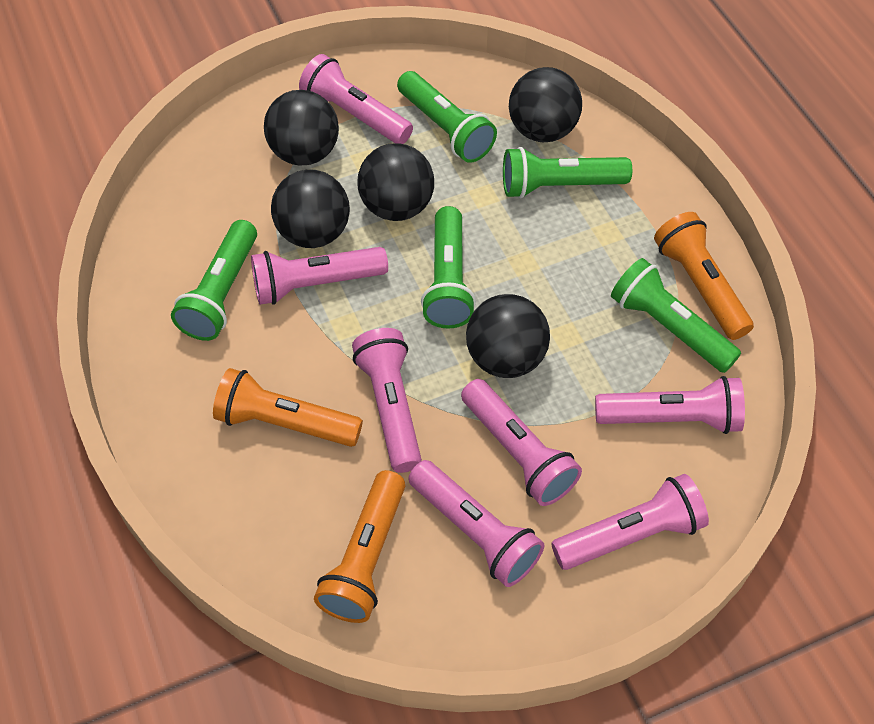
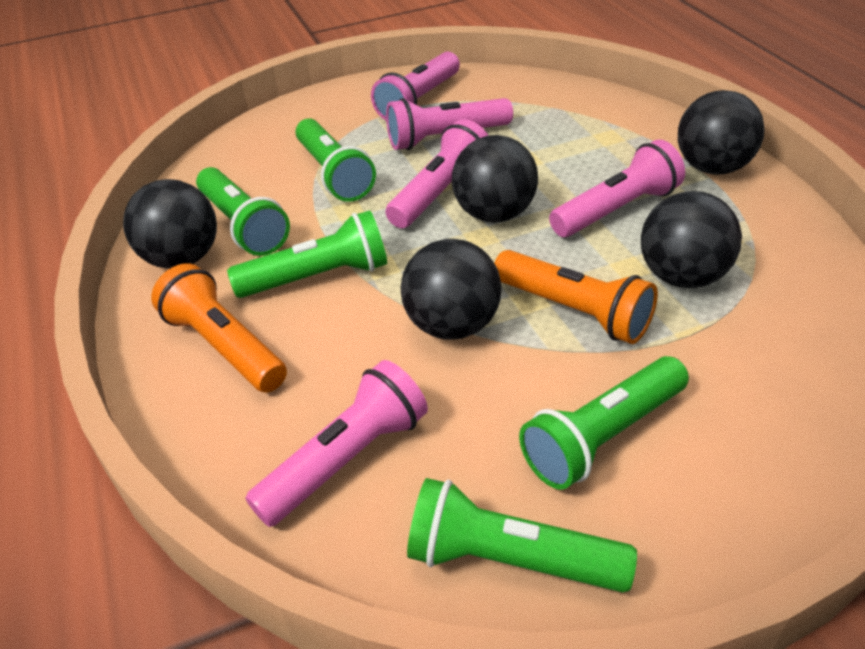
orange flashlight: [213,368,363,447] [314,470,405,623] [654,212,754,340] = 3 -> [151,263,287,393] [495,250,658,344] = 2
pink flashlight: [251,247,388,305] [299,54,413,144] [352,328,422,473] [408,460,545,587] [461,379,582,506] [551,474,709,570] [595,376,745,434] = 7 -> [245,360,428,527] [371,52,460,120] [385,119,488,228] [386,98,513,150] [549,139,685,237] = 5

